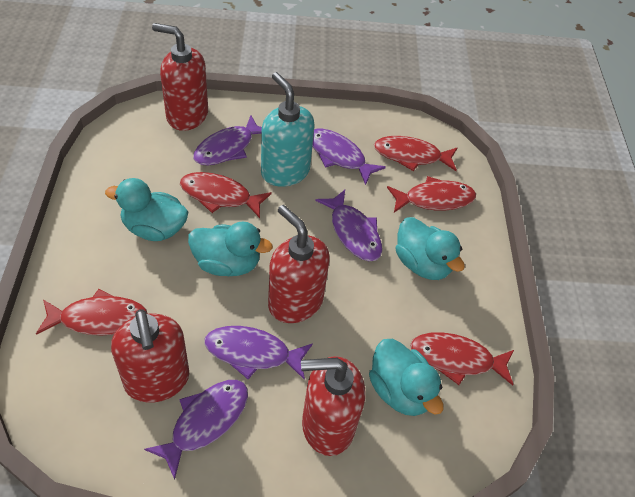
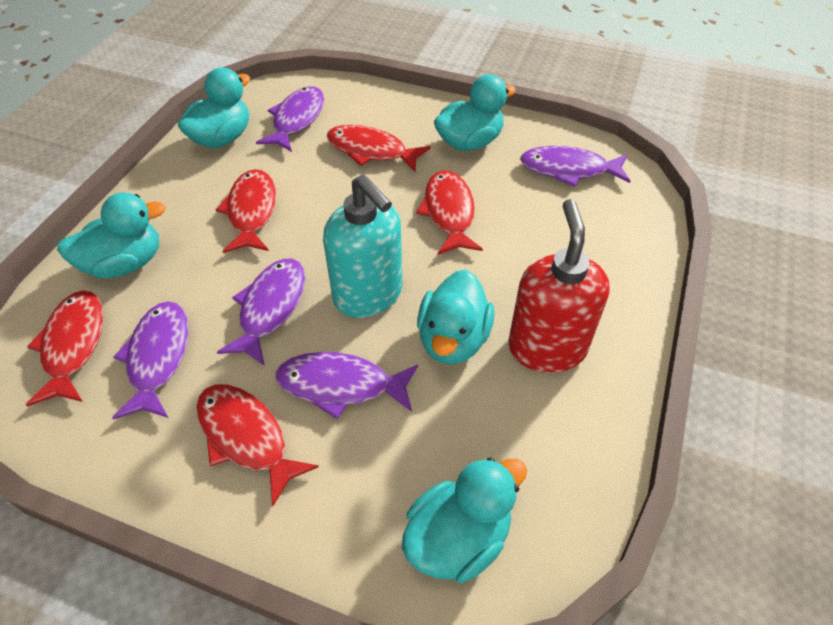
red soap dispenser: [111,309,189,403] [152,23,208,131] [268,205,330,323] [301,356,365,456] = 4 -> [508,199,610,373] = 1
turquoise duck: [105,178,188,241] [188,221,273,276] [369,339,444,416] [396,217,465,280] = 4 -> [57,193,166,278] [178,68,250,148] [402,457,527,583] [417,270,494,364] [434,74,516,151] = 5

